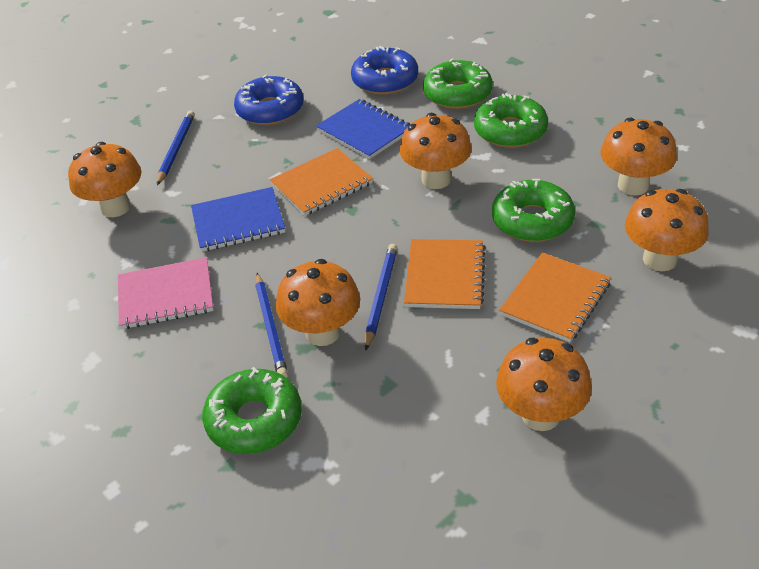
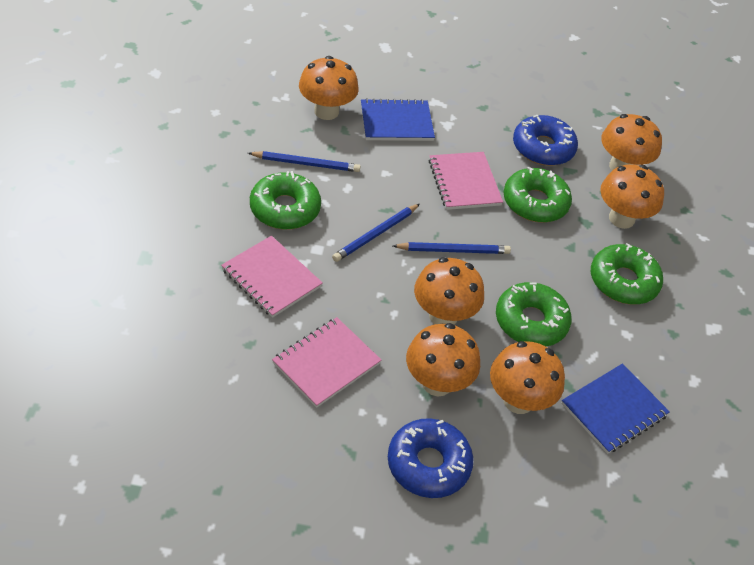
orange notebook: [270,148,373,216] [404,239,486,309] [499,252,611,342] = 3 -> none = 0
pink notebook: [118,257,214,329] = 1 -> [221,236,323,318] [272,317,381,408] [429,152,503,210] = 3

